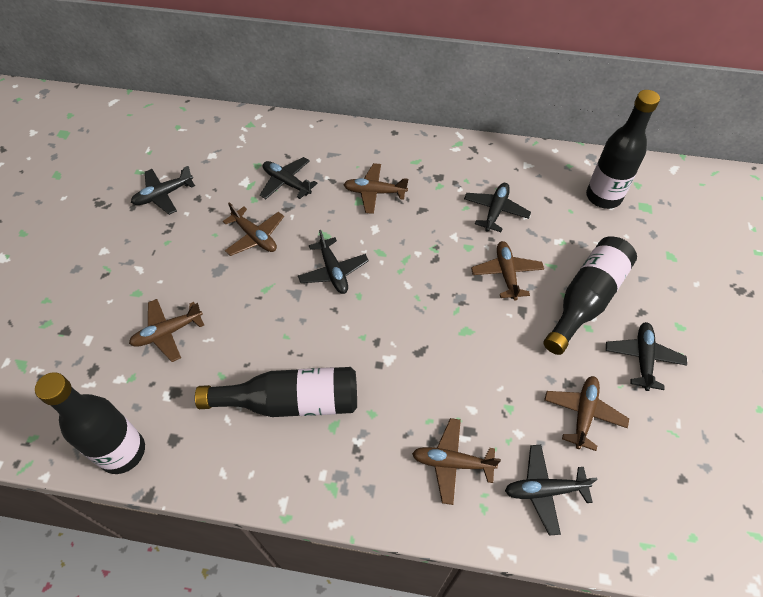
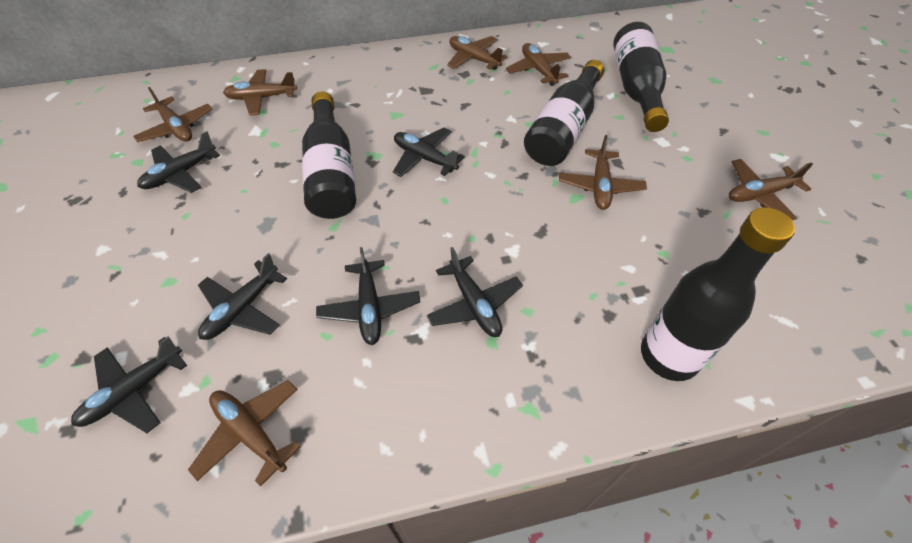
brown plane: [129,299,204,362] [223,202,284,256] [343,163,408,214] [412,418,501,505] [471,241,544,301] [544,376,629,451] = 6 -> [133,87,212,142] [188,380,301,487] [223,69,297,115] [447,36,508,70] [506,43,571,86] [559,135,647,210] [729,159,813,220] = 7

